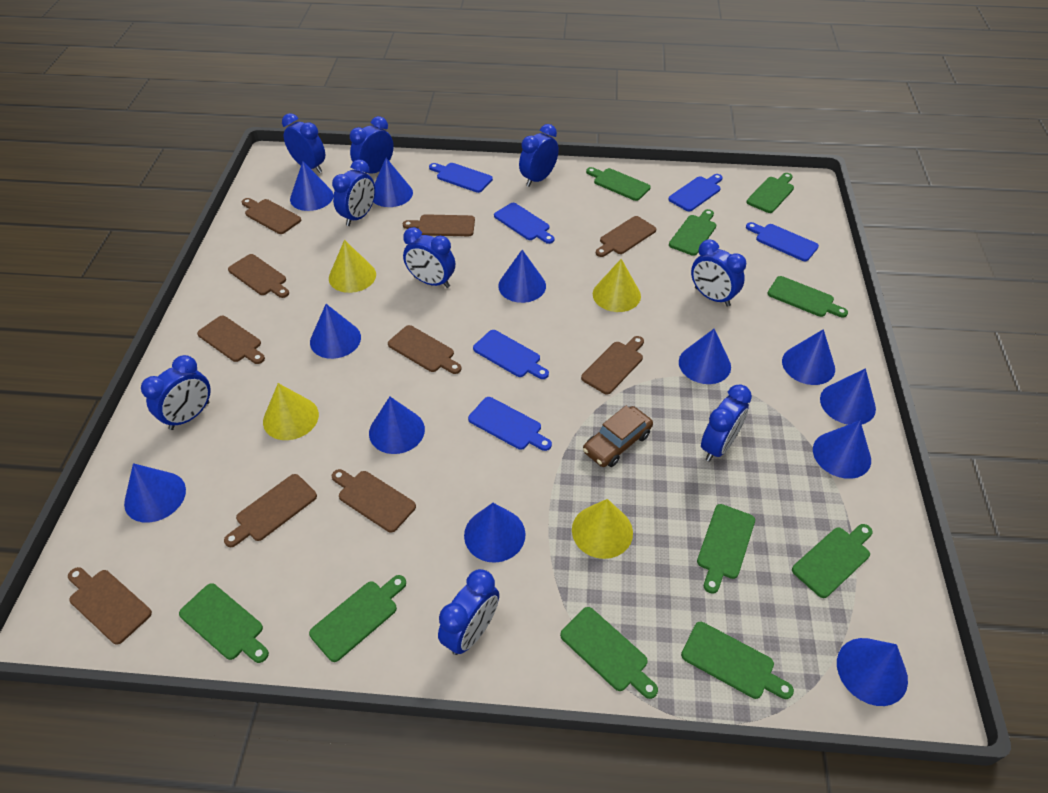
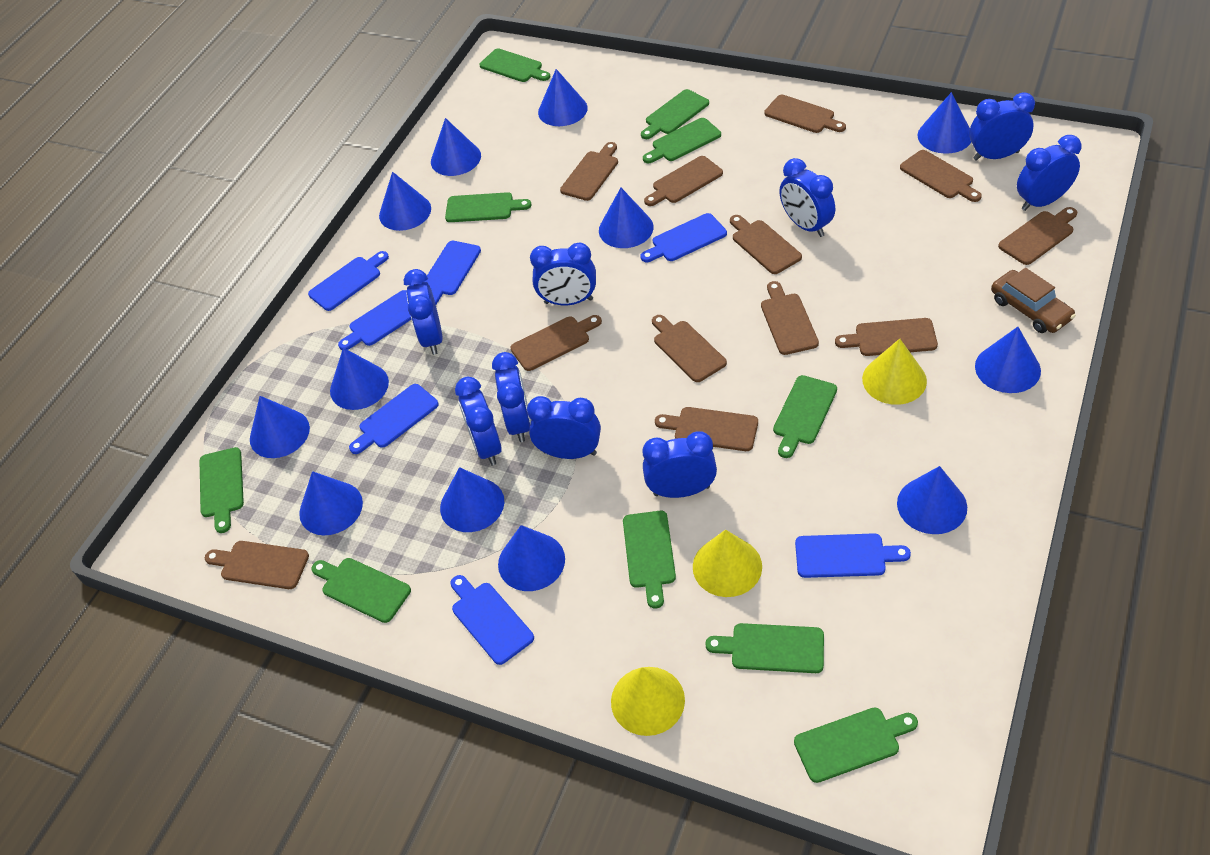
blue cutting board: [429,163,493,193] [468,397,552,451] [473,330,549,379] [494,203,554,244] [668,174,723,211] [746,222,819,261] = 6 -> [308,251,389,311] [338,290,412,350] [349,384,439,454] [424,241,481,304] [451,575,534,665] [640,213,727,262] [795,533,911,578] = 7
brown cutting board: [68,567,152,645] [197,316,265,364] [224,474,317,547] [228,254,289,298] [242,198,301,234] [332,469,416,533] [388,325,462,374] [403,214,475,236] [581,336,644,394] [596,216,656,257] = 10 -> [205,541,309,589] [510,315,602,371] [560,142,618,201] [644,156,723,206] [652,315,727,382] [655,407,758,451] [730,215,802,274] [761,281,819,355] [764,95,846,133] [835,318,938,356] [900,150,982,202] [998,207,1077,265] = 12
yellow cone: [263,383,319,440] [329,240,376,293] [572,499,633,559] [593,259,641,312] = 4 -> [611,667,685,736] [693,529,762,597] [862,339,927,405] = 3

